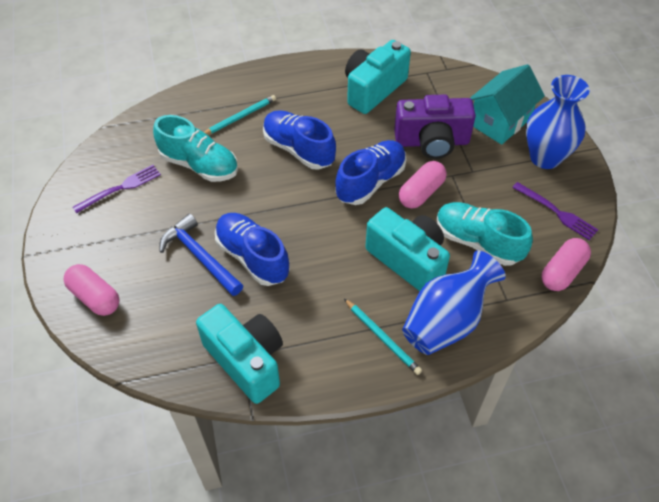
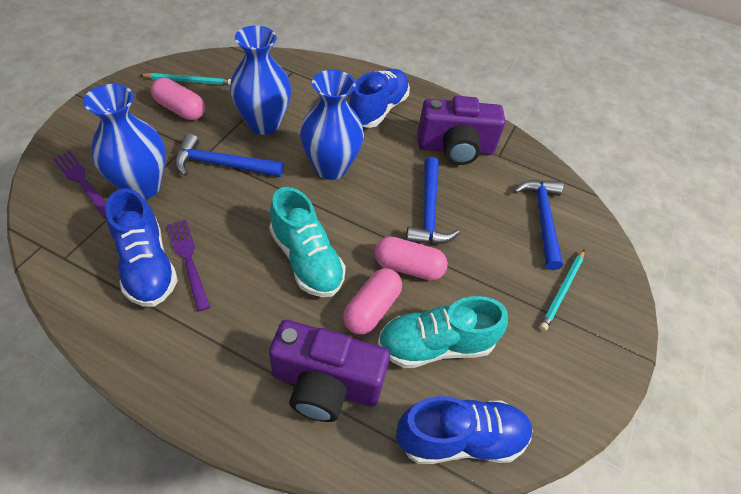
blue hammer: [159,214,243,296] = 1 -> [175,134,283,177] [406,157,460,244] [514,180,563,270] = 3
blue vase: [402,251,506,355] [526,75,590,169] = 2 -> [83,84,166,199] [230,26,291,135] [300,70,364,180] = 3
purple camera: [394,95,476,159] = 1 -> [269,320,390,422] [417,96,505,165] = 2
turquoise camera: [196,304,283,404] [345,40,411,114] [365,207,450,291] = 3 -> none = 0
turquoise house: [470,64,545,145] = 1 -> none = 0

